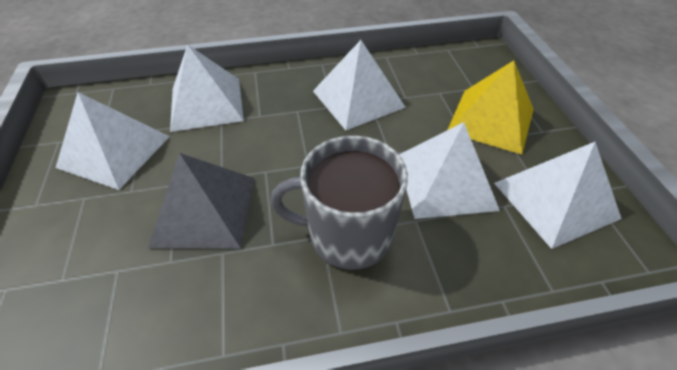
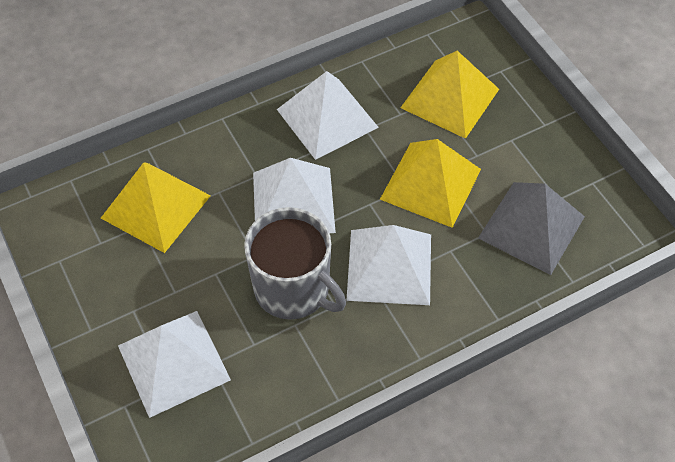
white pyramid: [56,92,170,190] [170,44,244,132] [313,40,406,130] [399,122,500,219] [494,142,622,249] = 5 -> [118,311,231,418] [253,158,336,233] [277,71,379,160] [346,225,431,305] = 4
yellow pyramid: [448,61,534,155] = 1 -> [101,162,211,253] [380,139,481,228] [400,51,499,139] = 3

